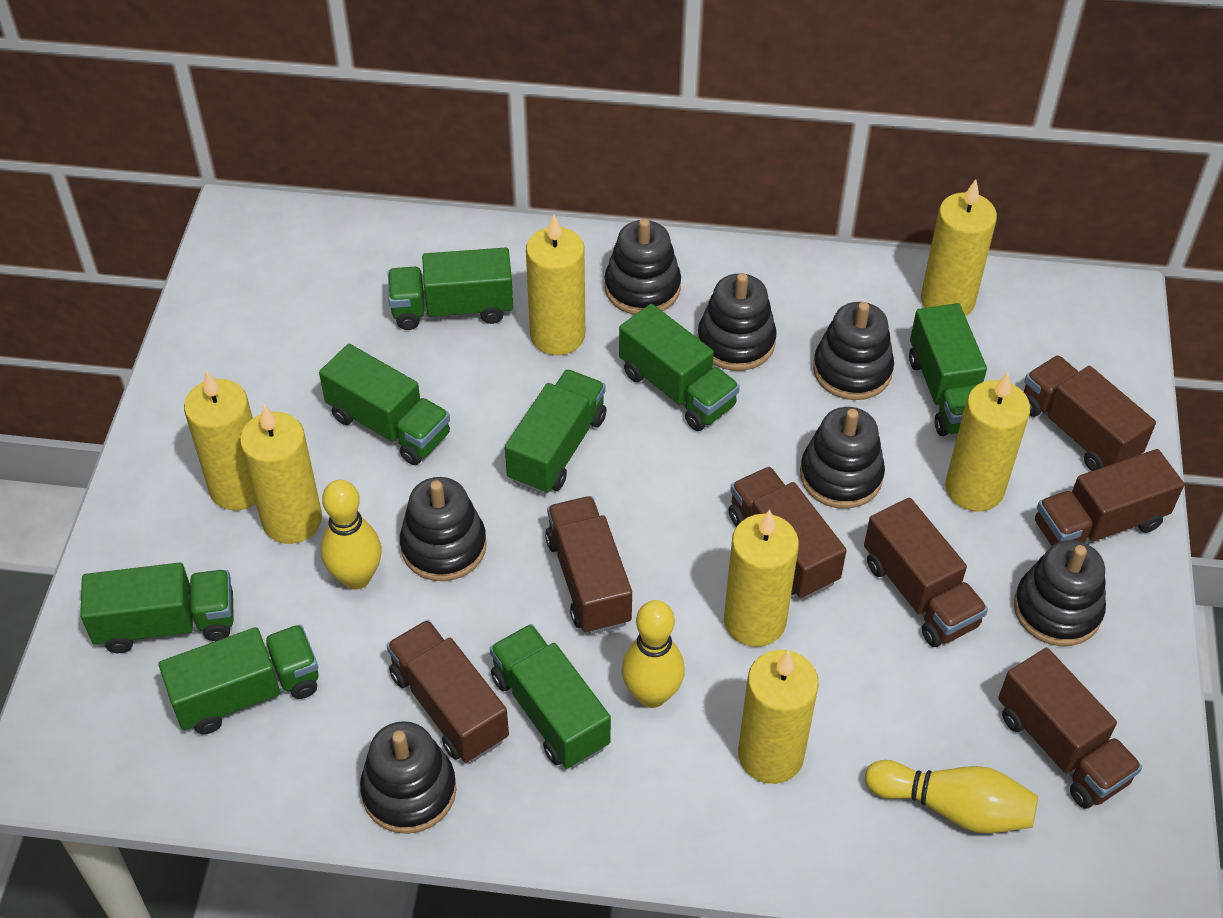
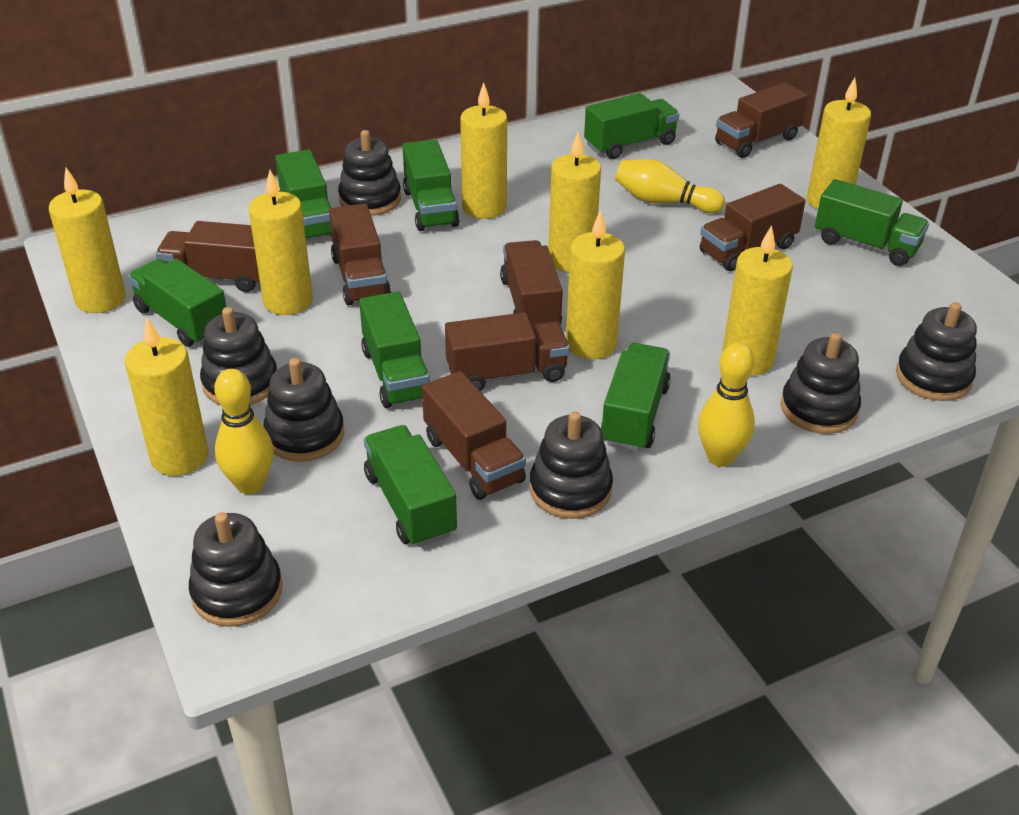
yellow candle: [184,370,256,510] [240,405,322,544] [526,215,585,355] [724,510,799,647] [738,650,819,784] [921,179,997,316] [945,372,1030,511] = 7 -> [49,168,126,313] [125,318,208,476] [248,170,313,315] [460,82,507,219] [549,132,601,273] [566,210,625,359] [722,225,793,376] [807,78,871,209] = 8

